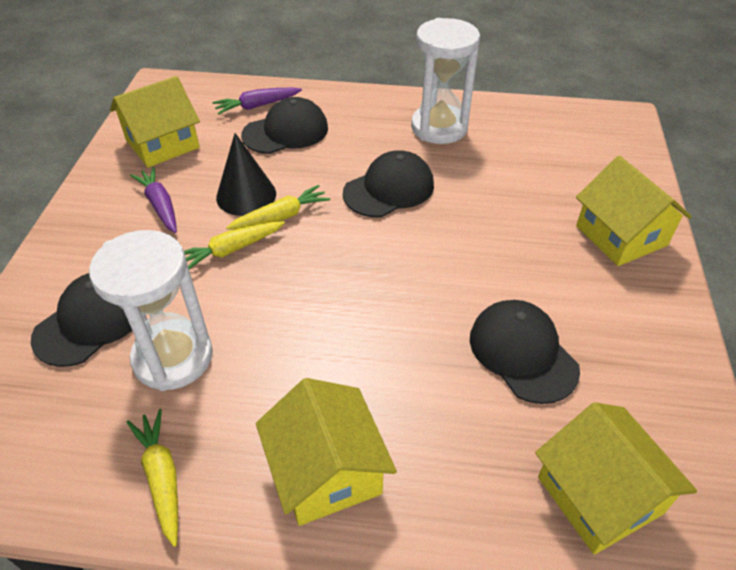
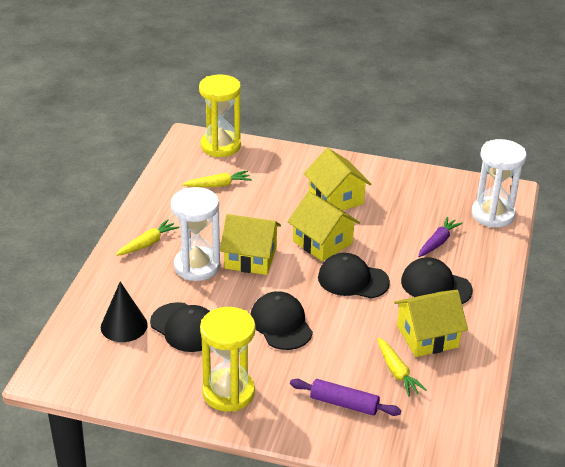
purple carrot: [130,167,177,233] [212,87,302,115] = 2 -> [418,217,463,257] = 1
purple rolling pin: none = 0 -> [290,379,401,416] = 1
yellow hourglass: none = 0 -> [199,74,241,157] [200,307,255,412] = 2

